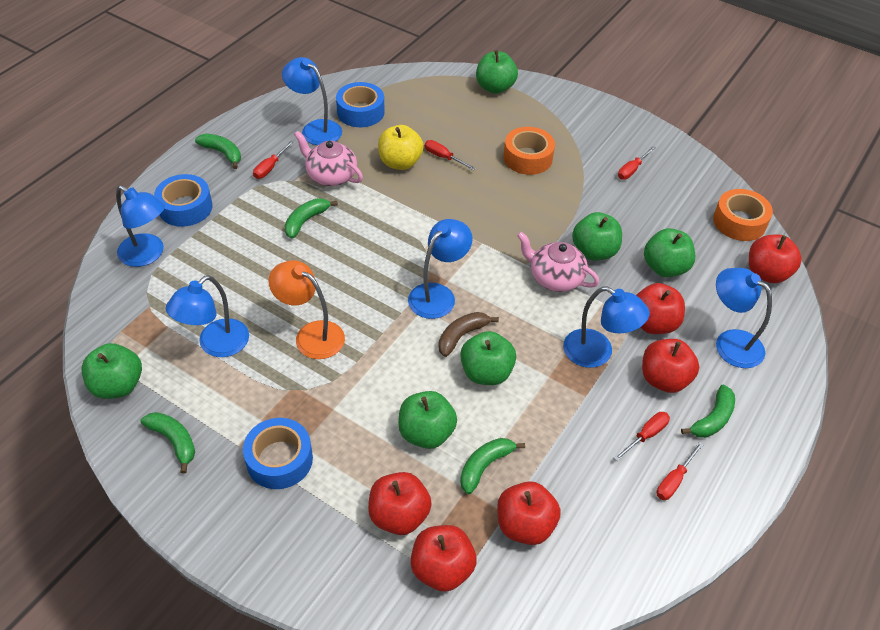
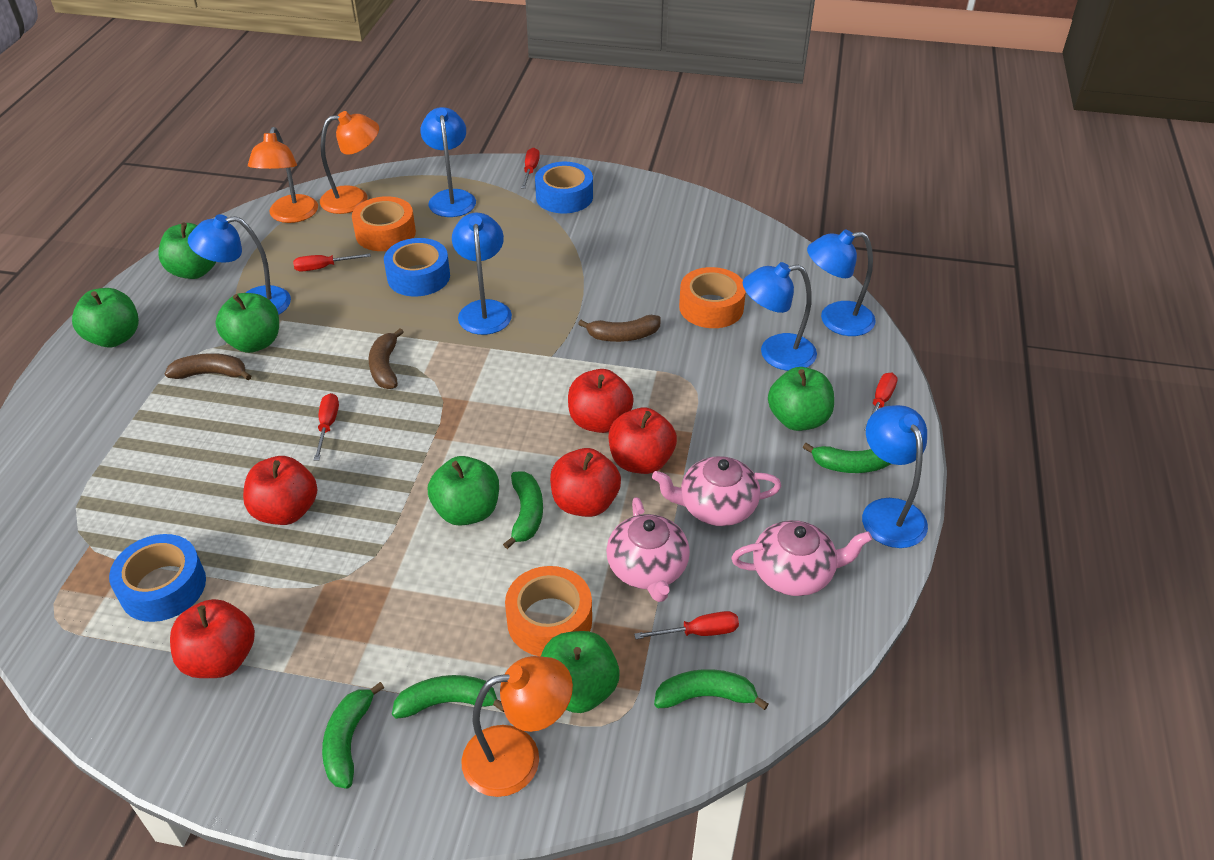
brown banana: [438,312,499,357] = 1 -> [164,353,251,380] [369,328,404,389] [578,315,661,342] = 3
orange lamp: [268,260,345,359] = 1 -> [248,127,318,223] [320,111,379,214] [461,656,573,797] = 3
orange tape: [503,127,555,175] [713,189,773,241] = 2 -> [352,196,416,251] [505,566,592,656] [679,267,746,328] = 3
pink teapot: [294,131,363,186] [517,231,599,292] = 2 -> [606,497,690,602] [652,456,781,526] [731,520,872,596] = 3
red apple: [368,472,432,535] [411,525,476,592] [497,481,561,545] [636,283,685,334] [642,339,699,393] [749,234,802,283] = 6 -> [170,599,255,678] [243,456,317,525] [550,448,621,517] [568,369,634,433] [609,408,677,474] = 5
yellow apple: [378,125,424,170] = 1 -> none = 0

